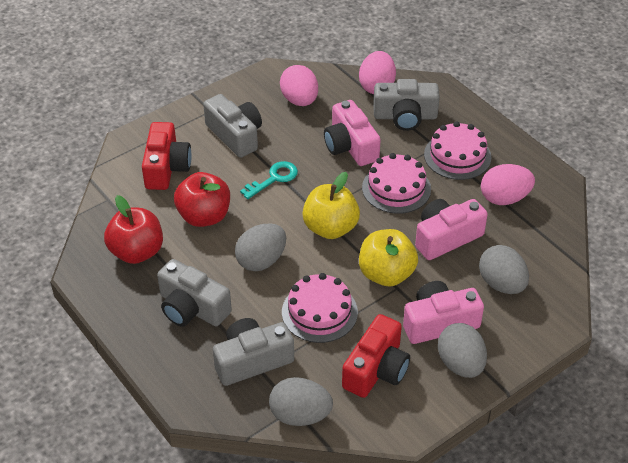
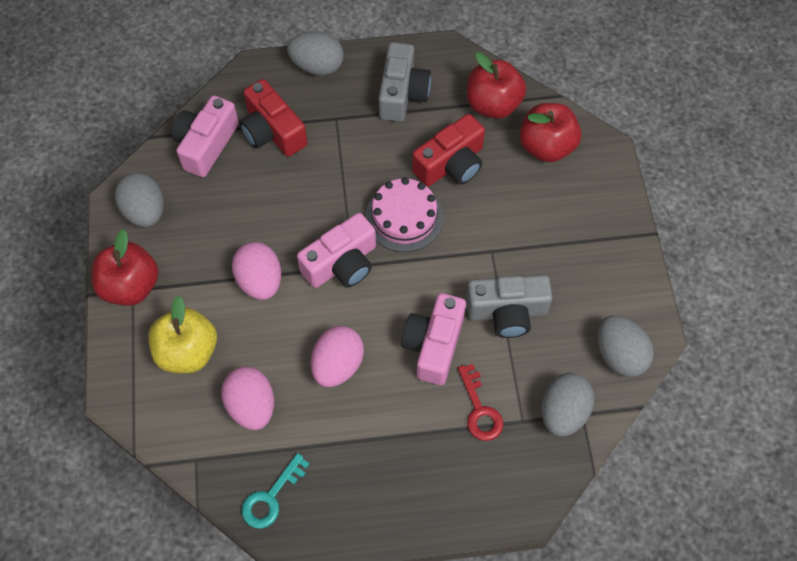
grey camera: [157,259,232,327] [203,94,262,158] [213,318,294,386] [373,79,440,131] = 4 -> [379,42,431,122] [466,275,552,338] = 2
pink cake: [282,273,358,343] [362,153,431,214] [424,121,491,180] = 3 -> [365,177,444,252] = 1
red apple: [104,195,163,264] [174,172,230,227] = 2 -> [91,229,159,306] [467,52,526,119] [520,103,581,162] = 3
red key: none = 0 -> [458,364,503,441] = 1
yellow apple: [302,172,360,239] [359,229,418,286] = 2 -> [148,296,217,373] = 1

